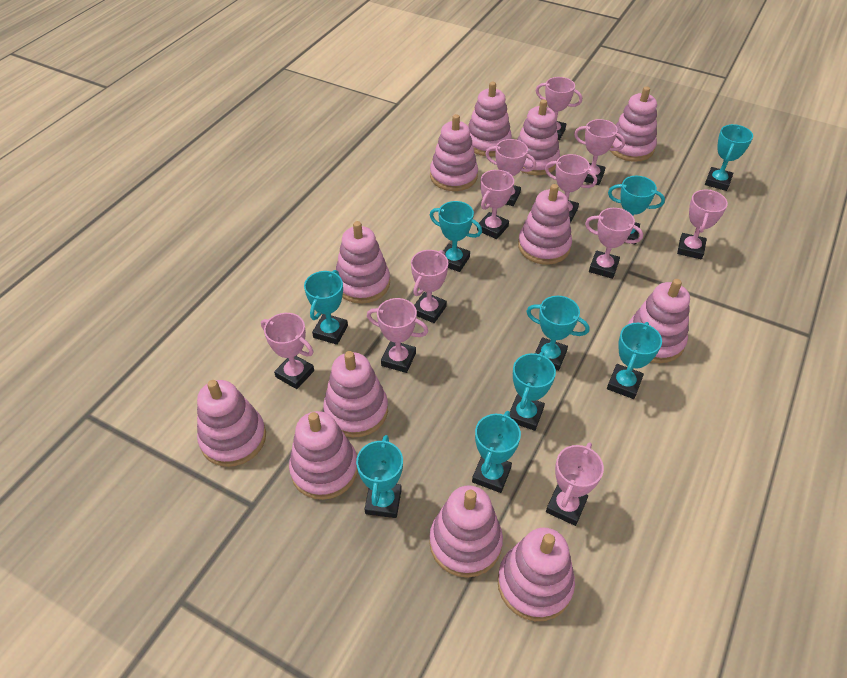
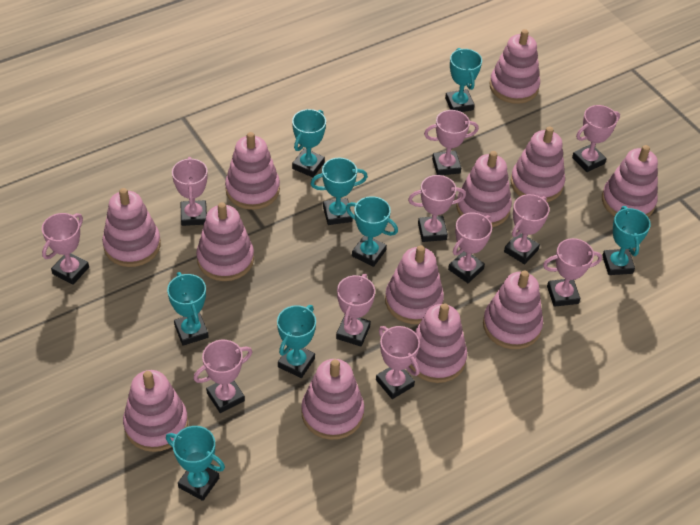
turquoise trophy: [304,270,348,345] [356,435,403,518] [430,201,482,272] [472,411,521,493] [510,352,556,431] [526,296,590,371] [607,322,662,399] [608,176,665,244] [705,124,753,191] = 9 -> [166,426,225,501] [167,272,209,346] [277,305,316,378] [292,109,326,177] [310,158,368,225] [346,196,398,267] [445,48,482,112] [602,206,651,275] = 8

